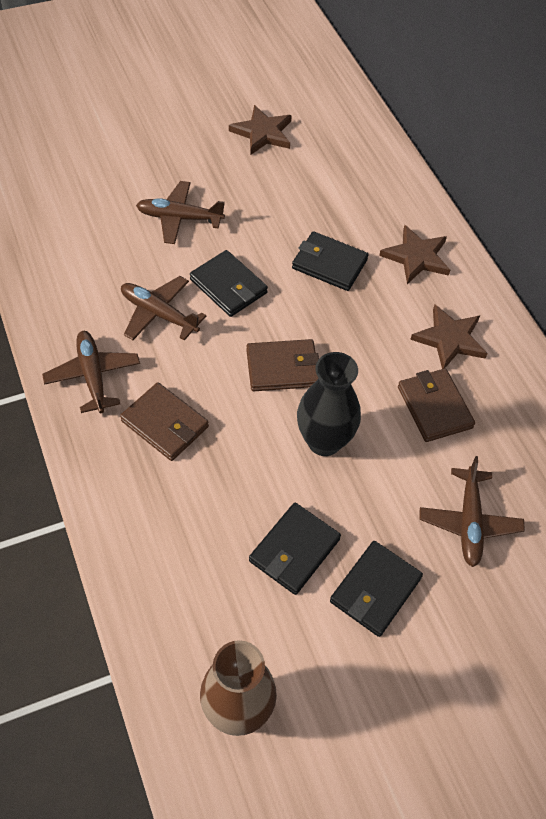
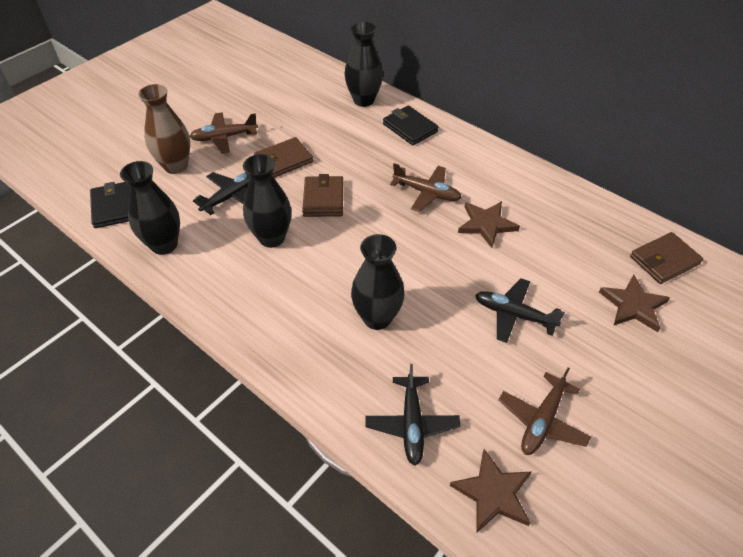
black plane: none = 0 -> [193,172,250,215] [366,364,460,466] [475,278,565,343] = 3
black vase: [297,352,361,456] = 1 -> [120,161,180,255] [243,154,291,248] [344,21,383,107] [351,234,405,330] = 4
black wallet: [190,250,268,317] [249,503,341,595] [292,231,369,291] [330,541,423,637] = 4 -> [90,182,130,228] [383,106,439,145] = 2
brown plane: [42,331,140,413] [121,276,206,340] [136,181,225,244] [419,456,525,567] = 4 -> [190,112,258,153] [390,163,462,212] [499,368,591,455] = 3

